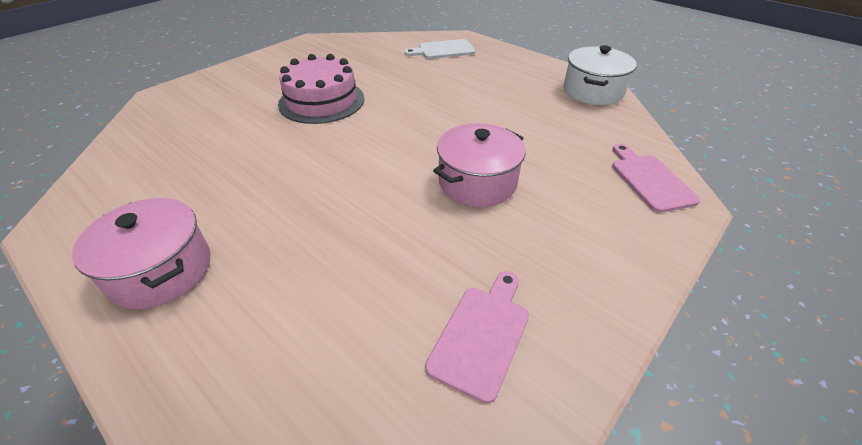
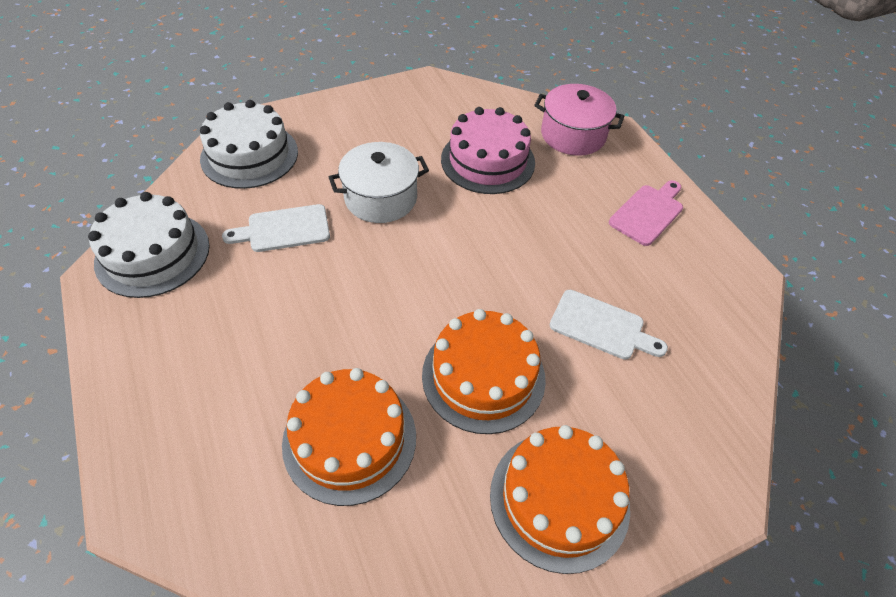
orange cake: none = 0 -> [282,368,416,506] [422,309,546,434] [490,425,630,574] = 3
pink cutting board: [425,271,529,404] [612,143,700,213] = 2 -> [609,180,683,246] = 1
pink pot: [72,198,211,309] [433,123,526,207] = 2 -> [534,84,624,156] = 1
white cake: none = 0 -> [88,192,210,298] [200,100,298,189] = 2
white cutting board: [404,39,475,59] = 1 -> [222,204,330,252] [550,290,668,360] = 2

